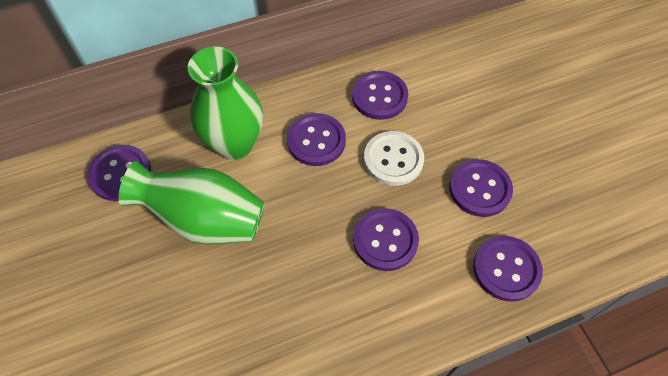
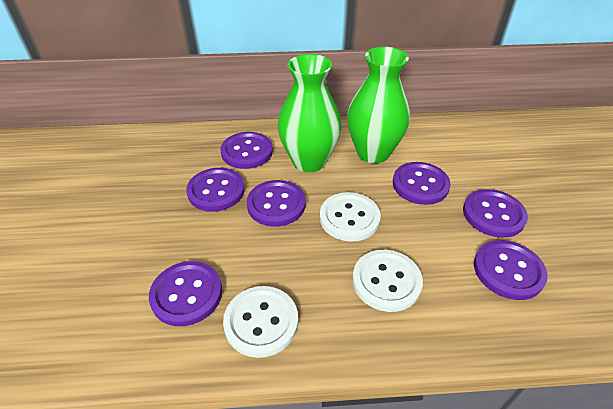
purple button: [87,145,151,201] [287,113,346,166] [352,71,408,120] [353,208,419,271] [449,159,513,217] [473,236,543,302] = 6 -> [149,261,222,326] [186,168,245,212] [221,132,273,169] [247,180,306,227] [393,162,451,205] [463,189,528,238] [474,240,548,300] = 7
white button: [364,131,424,186] = 1 -> [223,286,298,358] [320,192,381,242] [352,250,423,312] = 3

